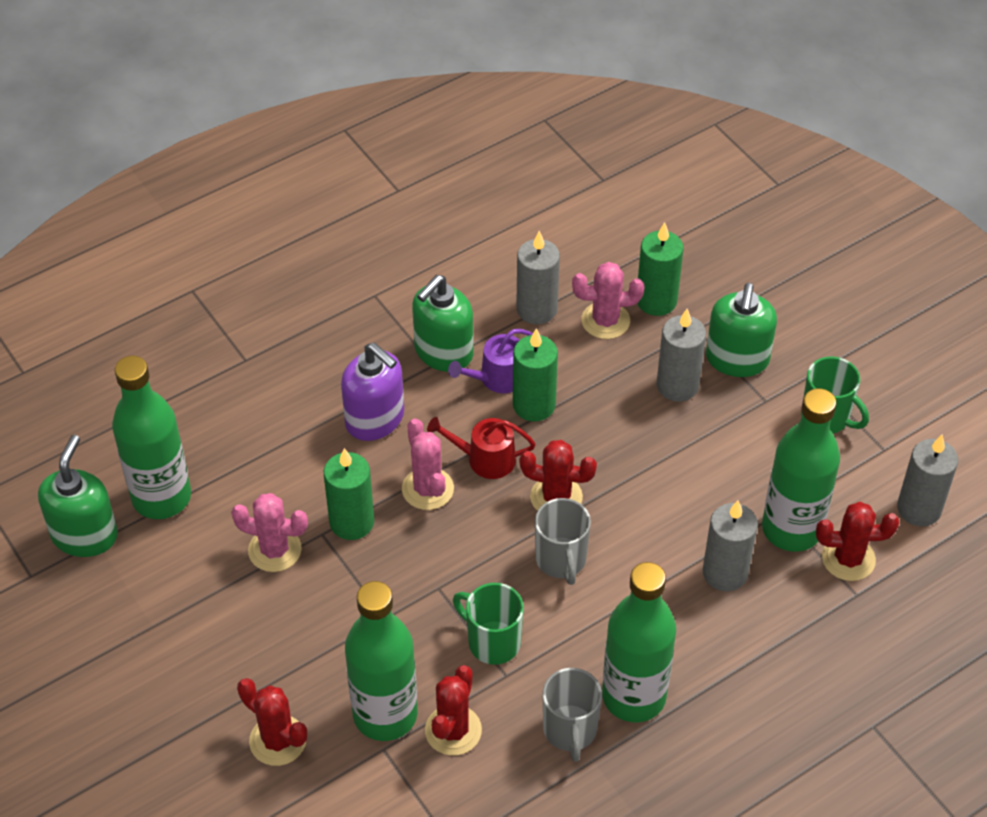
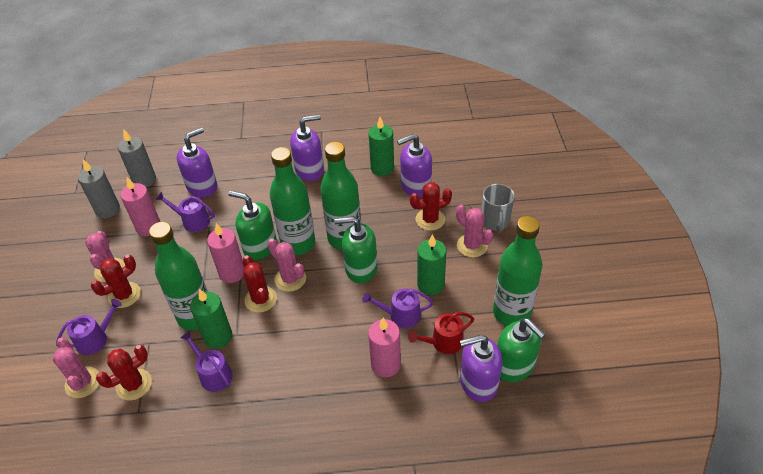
green mug: [453,583,524,665] [801,356,869,433] = 2 -> none = 0
grey candle: [516,231,560,324] [656,309,706,402] [703,500,758,591] [897,434,958,526] = 4 -> [78,159,120,218] [118,129,156,187] = 2
grey mug: [535,498,591,585] [543,668,602,762] = 2 -> [482,184,515,232] = 1
pink cactus: [231,493,308,572] [402,418,454,510] [572,262,645,339] = 3 -> [53,338,99,398] [85,231,125,282] [267,239,306,292] [456,205,493,257] = 4
pink candle: none = 0 -> [120,177,160,236] [207,223,244,283] [368,318,401,377] = 3
purple soap dispenser: [341,343,404,441] = 1 -> [177,127,217,198] [290,114,324,181] [397,134,432,198] [460,334,503,402] = 4
purple watering can: [448,329,533,393] = 1 -> [56,299,122,355] [156,192,215,232] [180,331,233,392] [362,288,434,328] = 4

